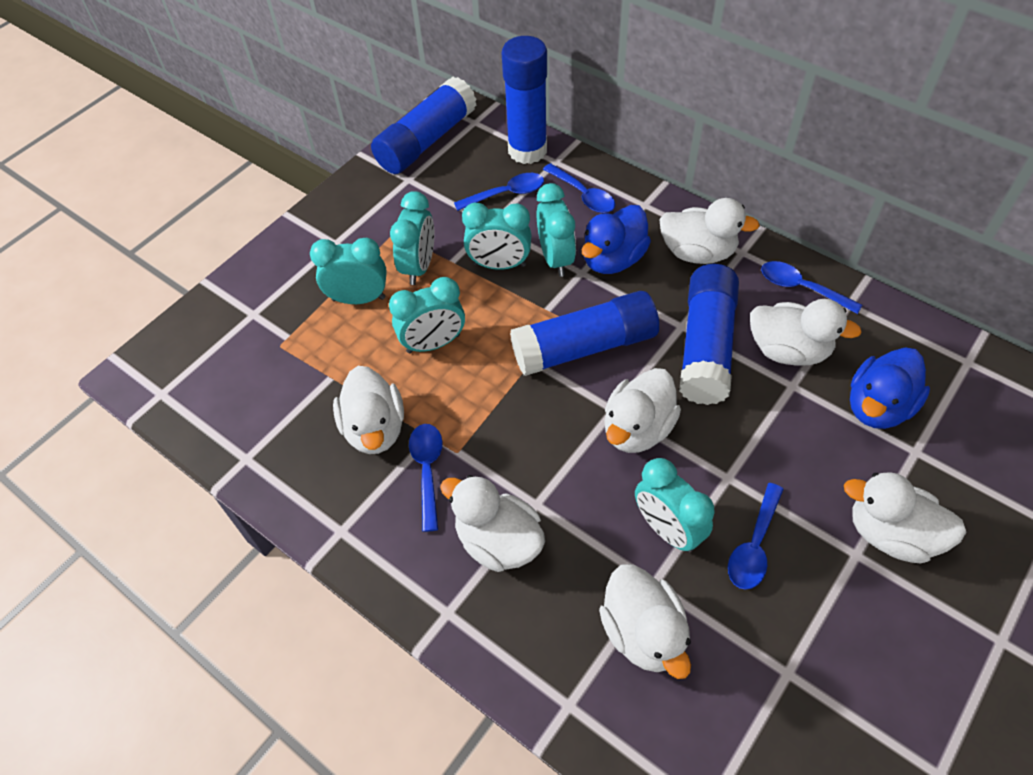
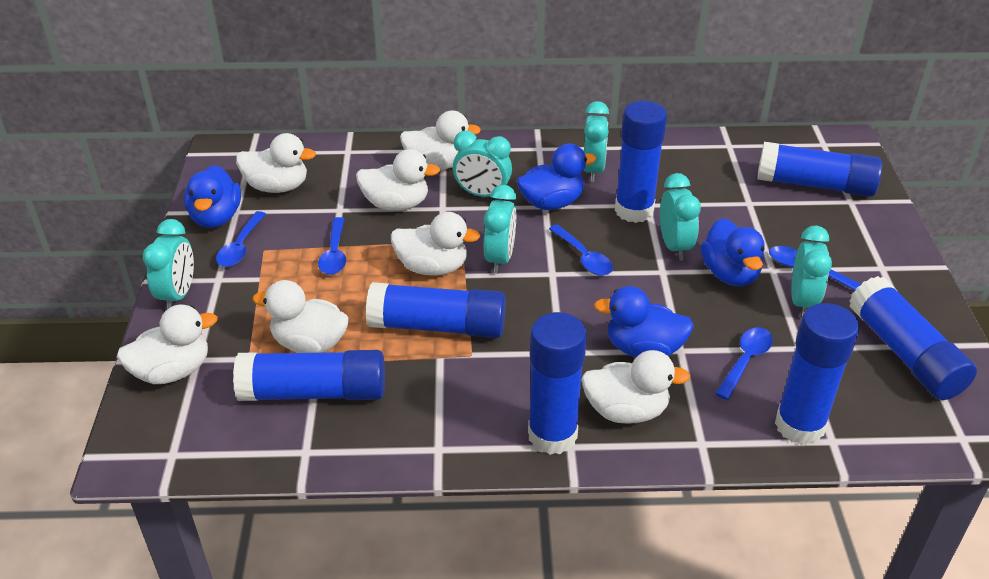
blue duck: [582,205,651,274] [850,347,930,429] = 2 -> [184,165,241,228] [517,144,596,210] [594,286,694,357] [701,218,765,286] = 4
blue glue stick: [371,77,476,174] [502,36,547,164] [510,291,659,376] [679,264,739,405] = 4 -> [233,350,385,401] [366,282,506,338] [528,312,587,455] [615,101,667,223] [757,142,882,197] [775,303,859,445] [849,276,977,400] = 7

